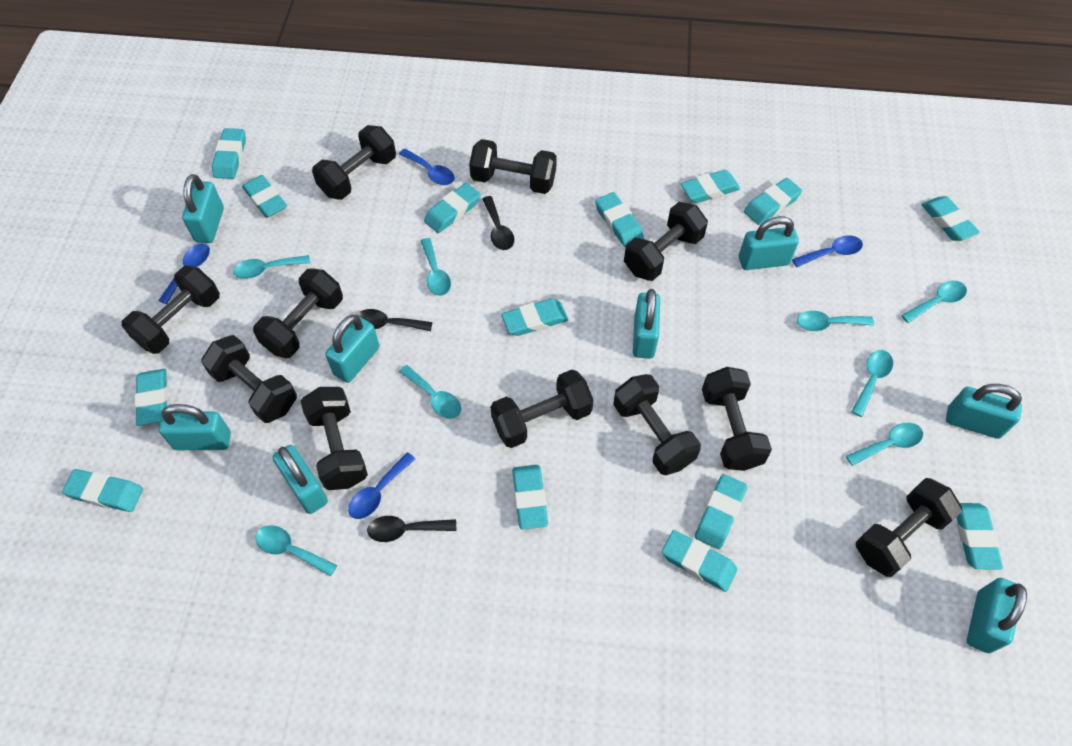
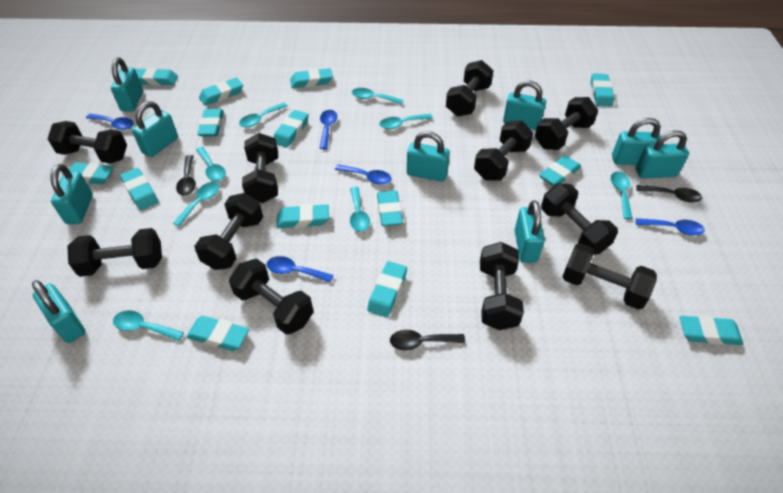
blue spoon: [158,243,210,304] [348,452,415,519] [399,148,455,185] [792,235,863,267] = 4 -> [86,114,134,130] [266,256,334,283] [320,110,337,149] [335,164,392,185] [636,218,705,236] = 5
turquoise padlock: [159,404,231,450] [182,174,224,243] [272,445,328,514] [325,315,380,383] [633,289,660,359] [739,216,799,270] [946,384,1022,439] [967,578,1027,653] = 8 -> [32,280,85,343] [51,164,93,224] [111,58,143,112] [132,101,178,157] [407,131,450,182] [503,81,546,130] [514,200,545,263] [612,118,661,165] [636,130,689,178] = 9

